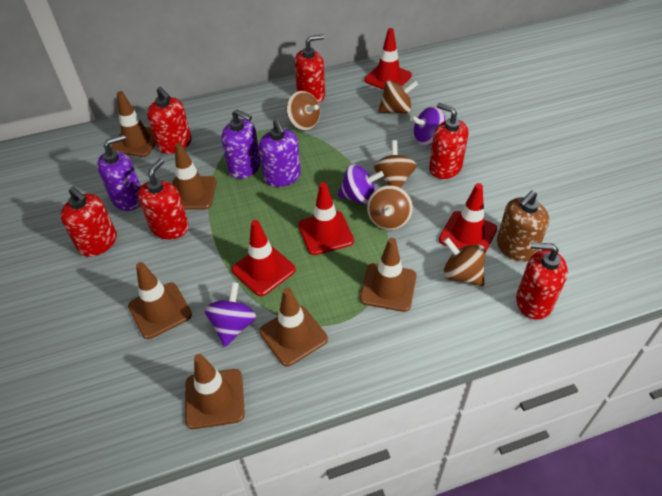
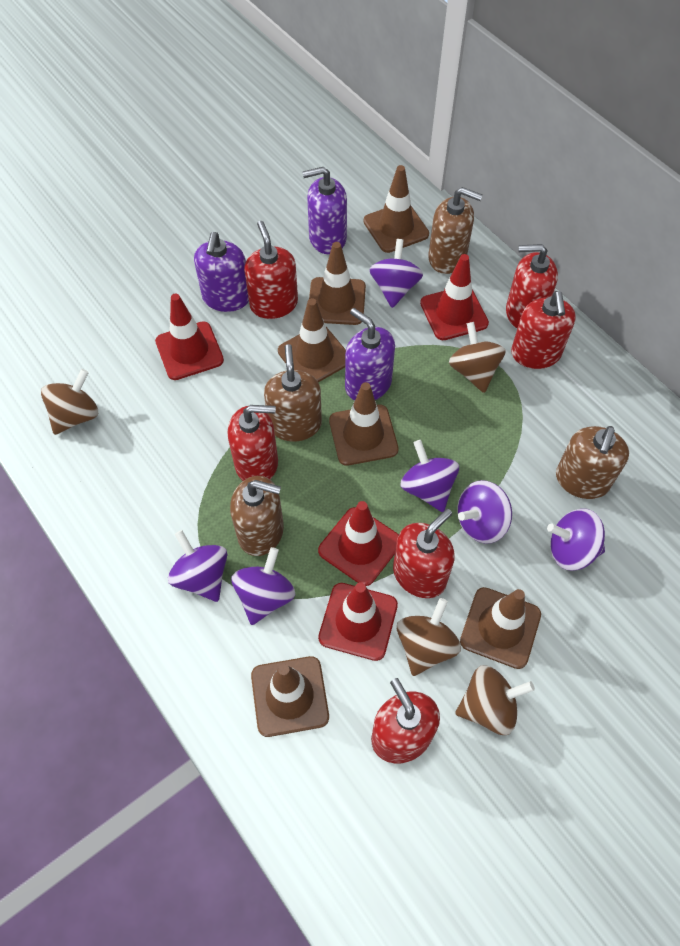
brown soap dispenser: [497,191,549,262] = 1 -> [230,476,284,556] [264,344,322,442] [428,187,483,274] [556,426,629,499] = 4
brown spinning top: [286,91,320,130] [367,185,413,230] [374,140,417,188] [378,80,418,114] [443,237,486,286] = 5 -> [41,369,98,435] [397,598,461,676] [449,322,506,393] [455,665,535,735] = 4
purple spinning top: [204,282,256,347] [337,164,384,205] [410,106,446,146] = 3 -> [168,530,227,602] [231,547,295,625] [369,239,423,308] [400,440,459,512] [457,480,512,544] [547,509,605,571] = 6

